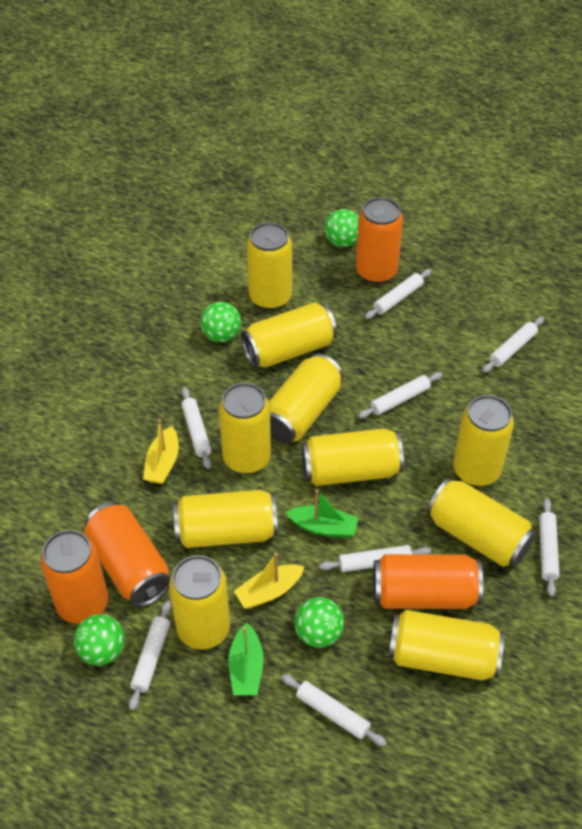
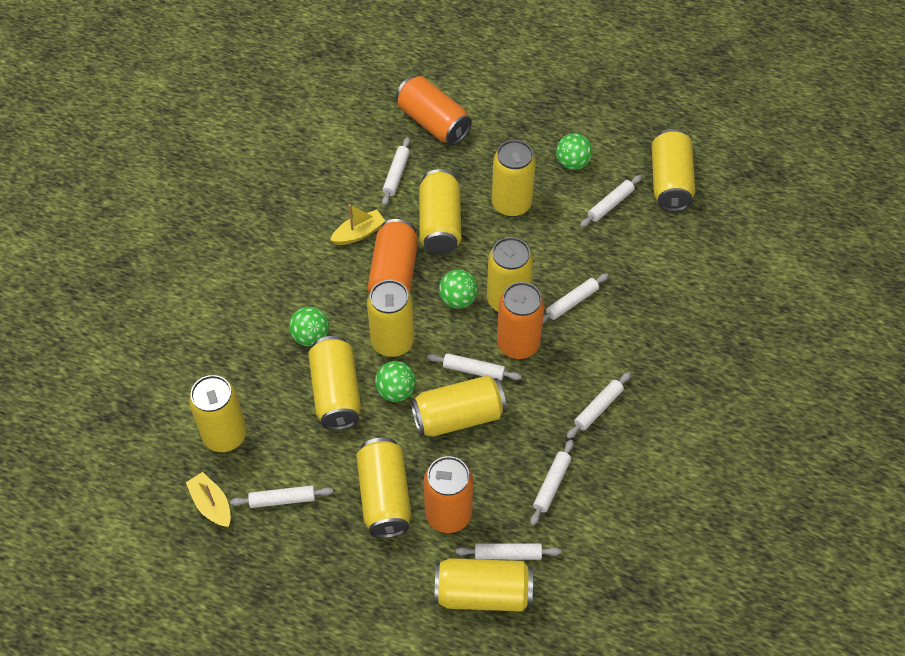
green boat: [228,623,264,695] [286,489,358,538] = 2 -> none = 0

